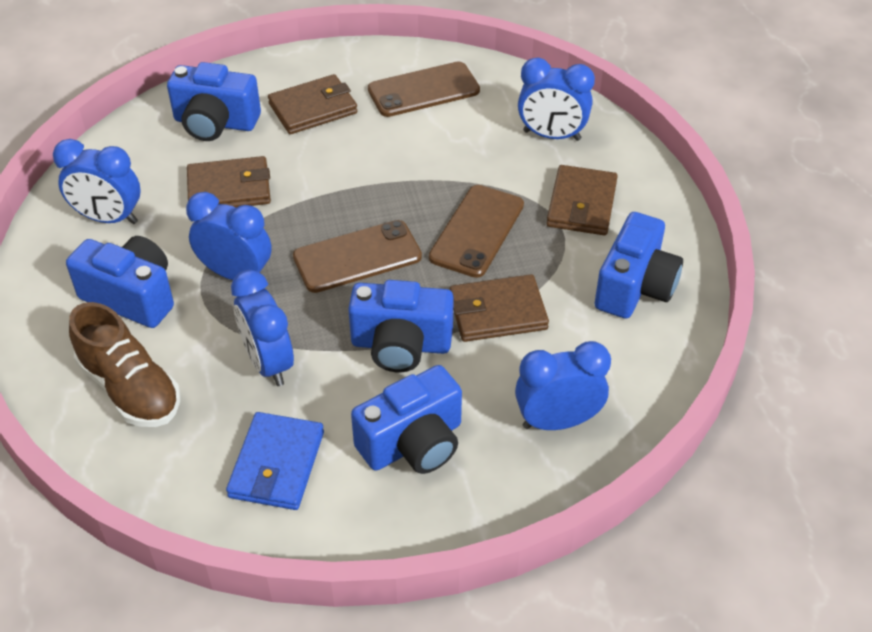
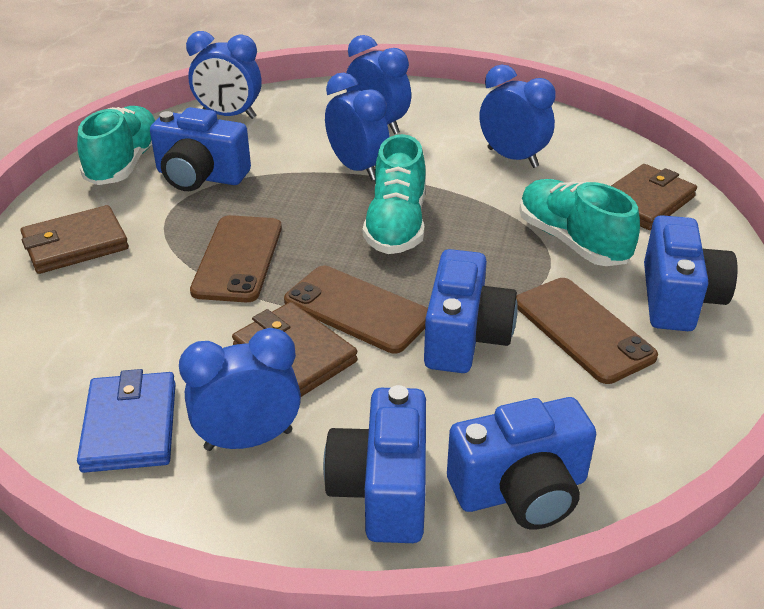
brown shoe: [69,302,180,427] = 1 -> none = 0
brown wallet: [187,156,271,208] [268,74,357,134] [450,274,549,342] [547,165,618,235] = 4 -> [21,205,129,274] [232,302,358,397] [611,164,697,230] = 3
turquoise shoe: none = 0 -> [77,106,155,185] [363,134,425,254] [519,179,640,266] = 3

